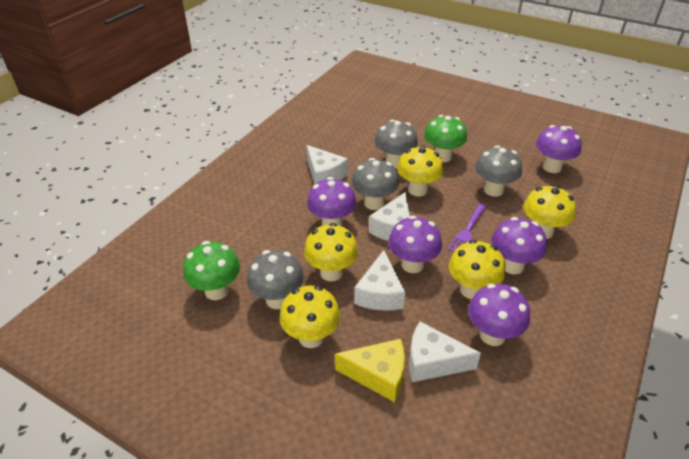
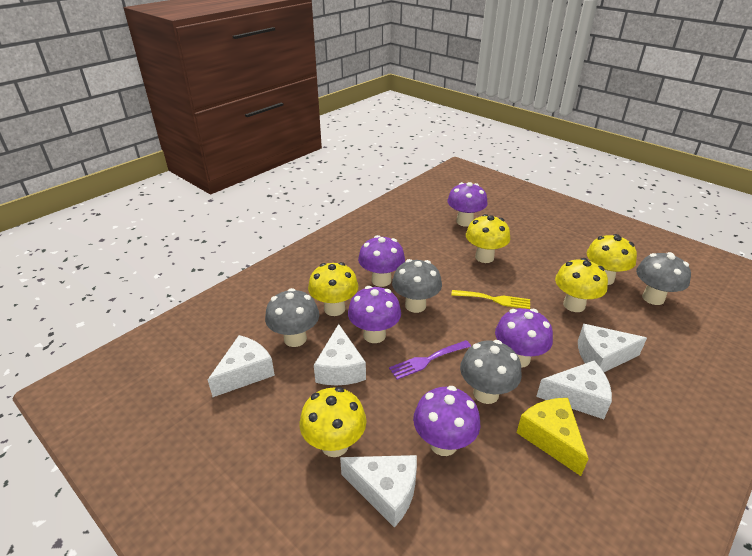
green mushroom: [183,241,240,300] [424,115,467,162] = 2 -> none = 0
white cheese: [306,145,348,184] [354,250,405,311] [369,192,410,241] [409,322,481,382] = 4 -> [208,335,275,397] [314,324,366,385] [340,455,417,528] [536,361,612,419] [578,324,647,372] = 5
yellow fork: none = 0 -> [451,290,530,309] = 1

